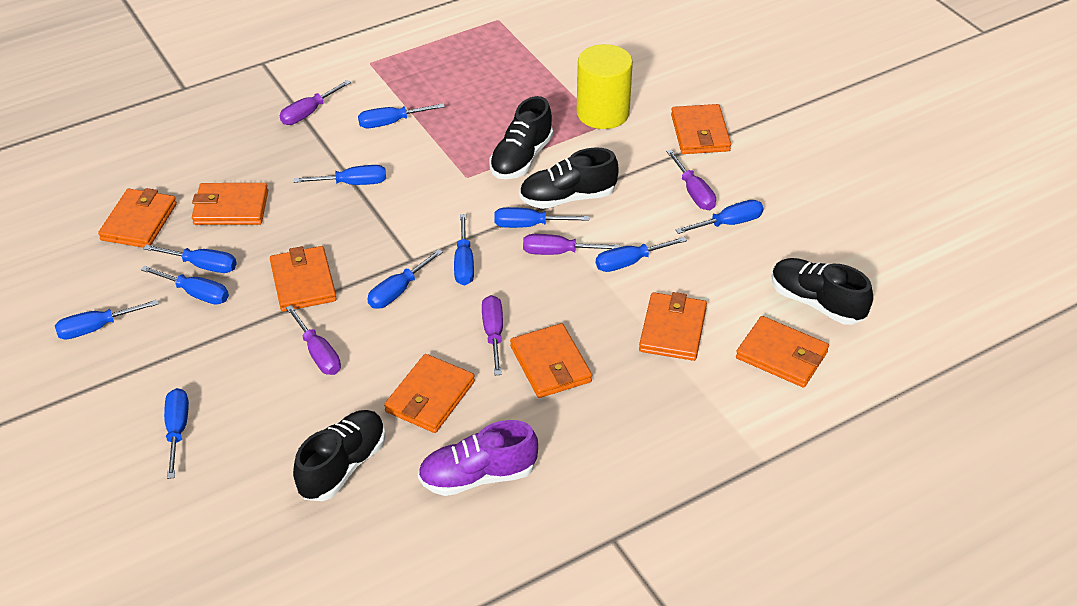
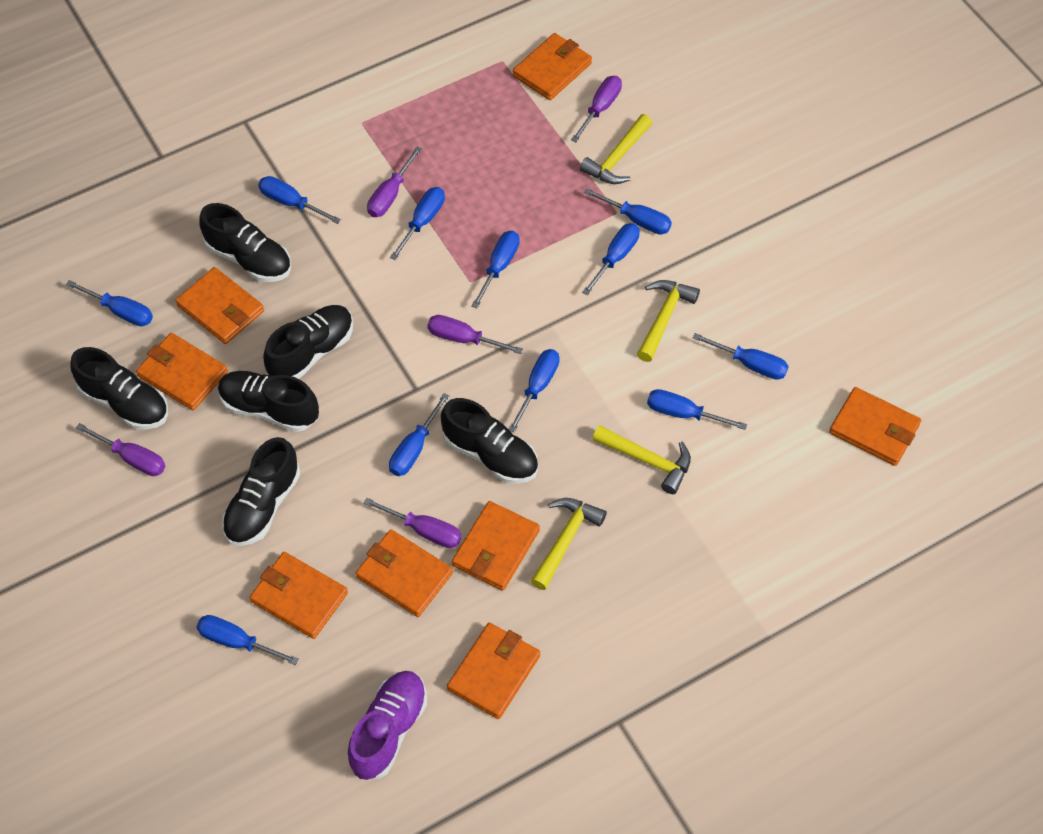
black shoe: [293,410,386,501] [490,96,553,179] [519,148,619,209] [772,258,873,325] = 4 -> [71,347,168,430] [199,203,291,282] [218,371,319,432] [222,437,300,546] [263,305,353,379] [441,398,538,484] = 6
yellow cylinder: [577,44,633,129] = 1 -> none = 0
yellow hammer: none = 0 -> [531,498,607,590] [580,114,652,184] [592,425,691,494] [637,280,700,362] = 4

